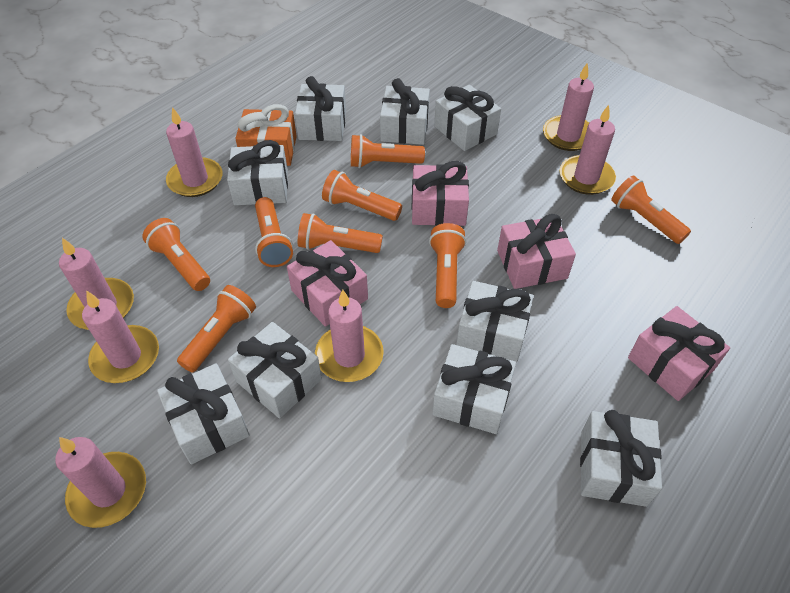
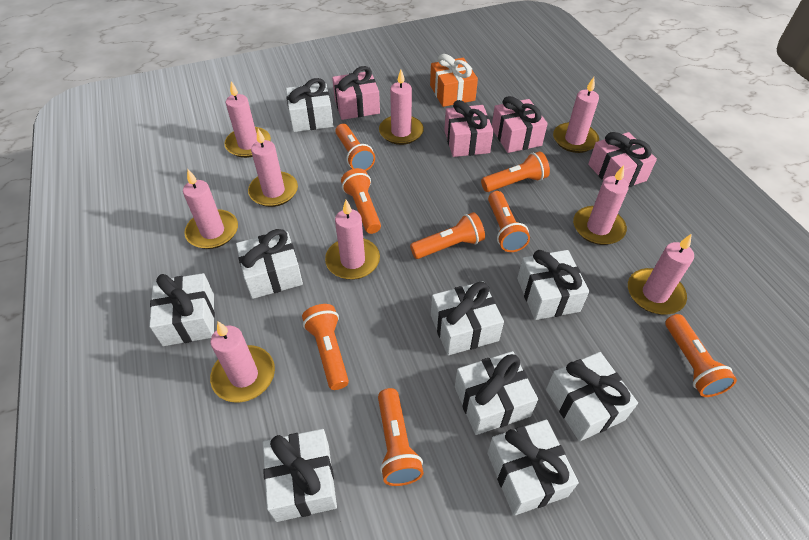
pink candle: [55,437,146,528] [59,238,134,330] [82,290,159,383] [166,107,222,197] [315,290,384,382] [543,63,594,151] [560,105,616,195] = 7 -> [183,170,238,249] [210,321,275,403] [224,81,271,158] [248,129,298,207] [325,200,380,280] [379,70,424,145] [553,77,599,153] [573,165,629,245] [628,233,694,314] = 9

